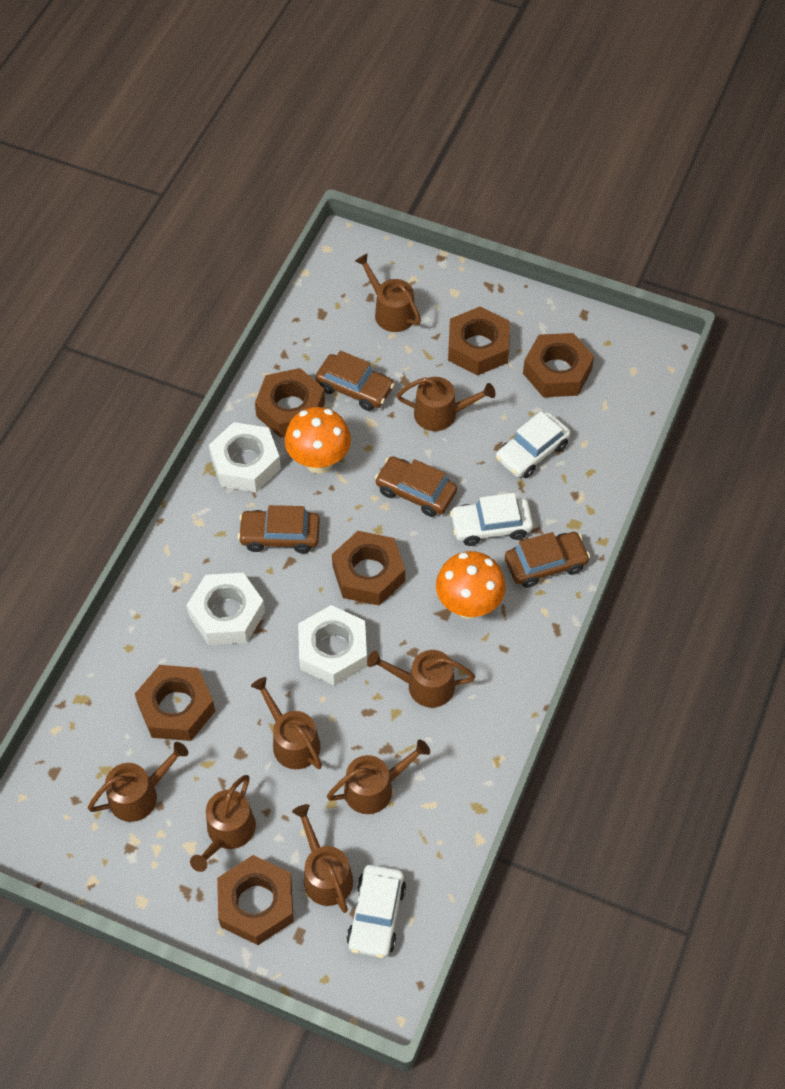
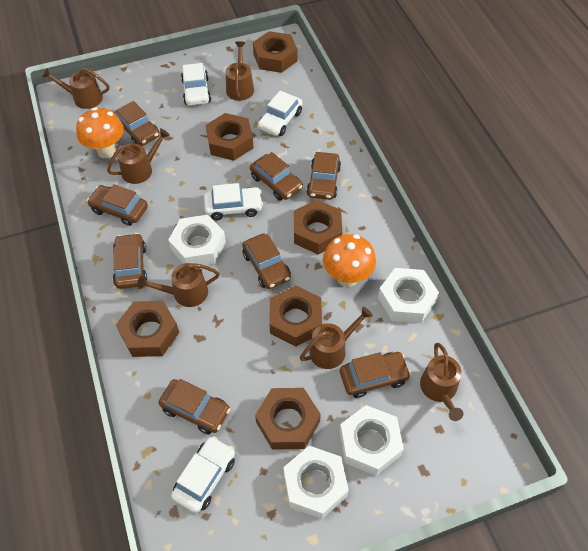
brown car: [238,505,320,553] [315,351,395,411] [375,456,457,517] [505,532,590,588] = 4 -> [87,184,148,226] [113,233,147,289] [114,101,160,146] [158,379,230,434] [242,233,291,289] [250,152,303,201] [307,152,341,200] [340,352,411,398] = 8
brown watering can: [88,742,188,822] [190,775,256,872] [251,677,322,769] [292,804,353,913] [327,739,430,814] [355,253,421,332] [367,650,475,708] [397,377,496,431] = 8 -> [42,68,110,109] [107,128,170,184] [137,263,220,307] [226,41,254,101] [300,307,373,369] [420,343,463,421] = 6
white car: [346,865,406,958] [450,493,533,546] [496,411,570,478] = 3 -> [171,436,235,513] [181,63,211,106] [204,183,263,220] [258,91,302,136] = 4
white nut: [187,573,265,645] [209,422,281,492] [298,605,367,686] = 3 -> [168,215,226,265] [283,446,349,519] [340,405,404,476] [378,268,439,323] = 4

